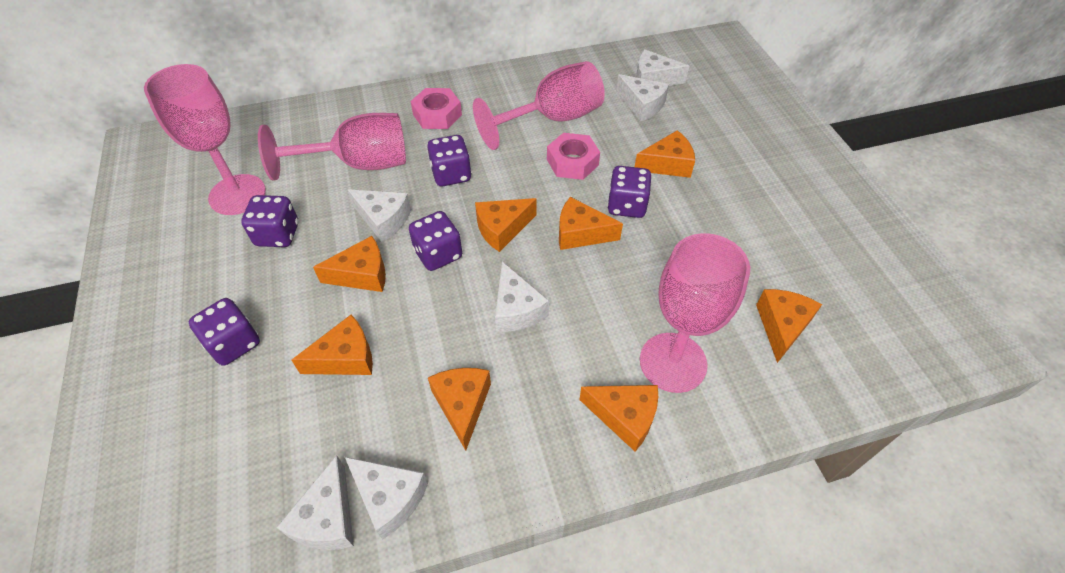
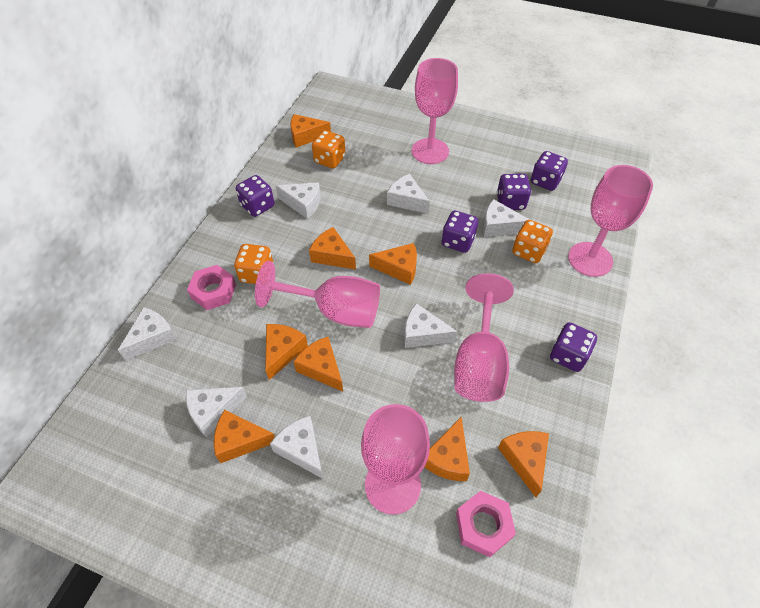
orange dice: none = 0 -> [234,244,274,284] [312,130,345,168] [512,220,553,263] = 3
pink goblet: [144,64,266,215] [258,113,406,181] [473,61,605,150] [640,233,750,393] = 4 -> [255,261,380,328] [361,404,430,515] [412,58,458,164] [454,273,514,402] [568,165,653,277] = 5
white cheese: [276,455,354,550] [345,457,428,539] [348,189,411,242] [495,261,549,332] [616,74,669,121] [636,49,689,86] = 6 -> [118,307,177,360] [186,387,247,437] [270,416,323,479] [276,182,320,219] [387,174,430,214] [404,303,458,348] [483,199,530,237] = 7

